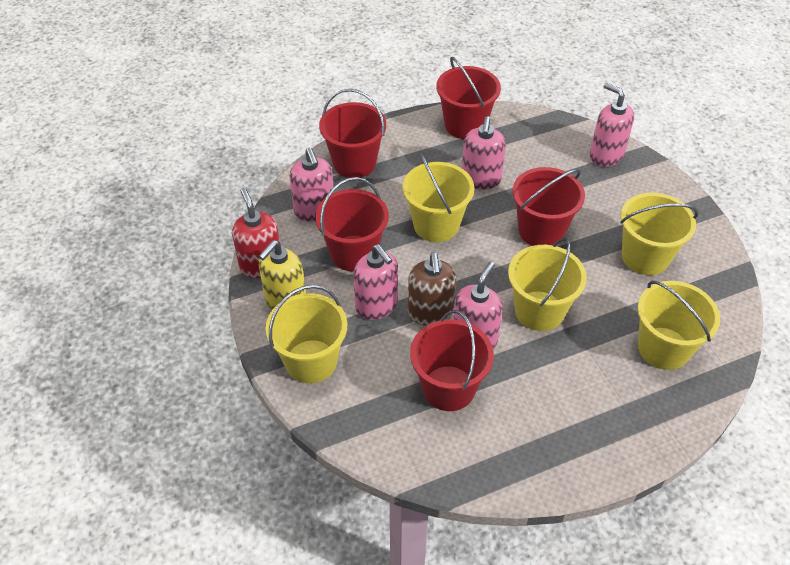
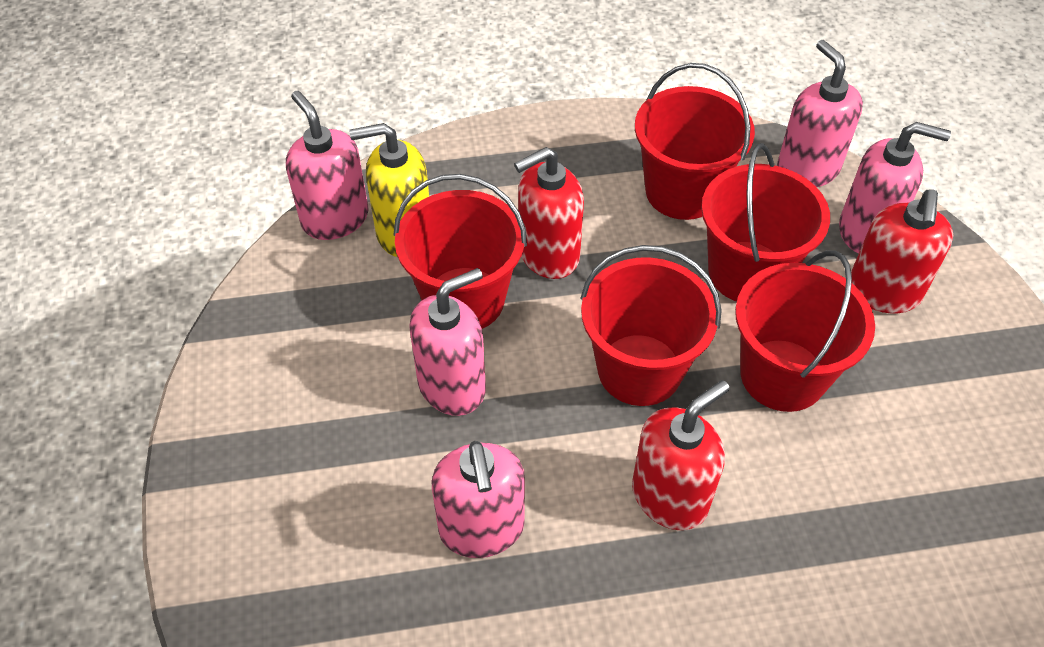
brown soap dispenser: [408,252,456,326] = 1 -> none = 0
red soap dispenser: [232,188,280,278] = 1 -> [514,147,584,279] [632,380,730,530] [851,189,953,313] = 3
yellow bucket: [266,285,347,383] [403,153,474,242] [508,238,587,331] [620,193,698,275] [638,281,720,370] = 5 -> none = 0

